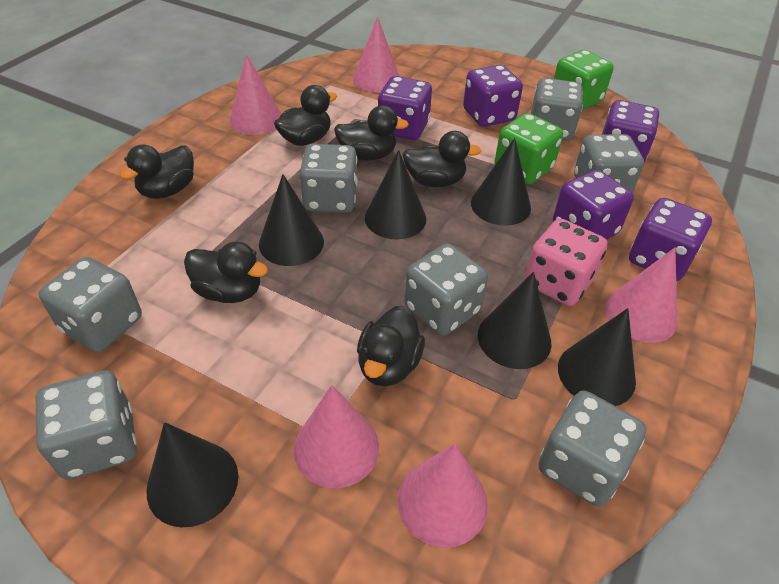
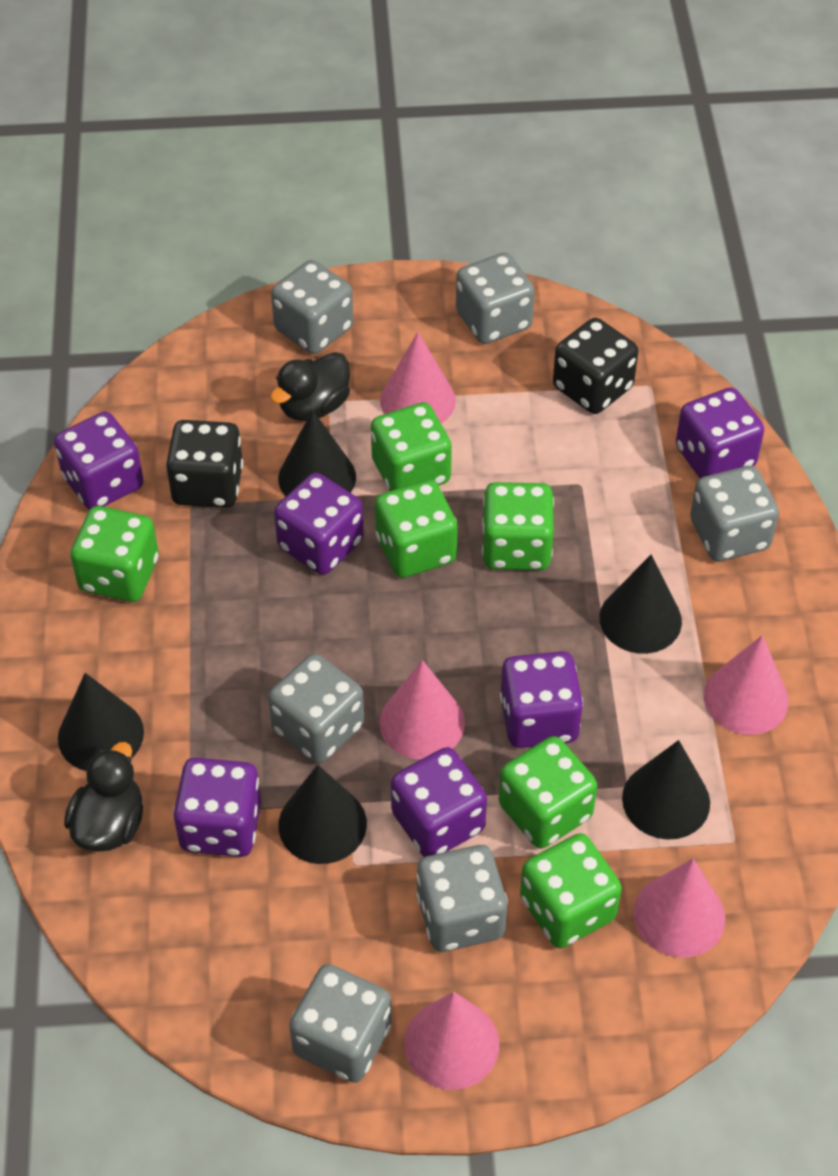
black cone: [146,422,238,527] [259,174,324,266] [365,150,426,239] [471,138,531,225] [478,271,551,369] [558,308,636,406] = 6 -> [58,673,144,771] [278,410,356,497] [278,765,367,864] [599,555,682,654] [622,740,710,840] = 5
black dice: none = 0 -> [166,420,243,508] [553,318,638,414] = 2
black duck: [119,144,194,199] [184,242,268,303] [274,85,337,146] [334,105,409,160] [357,306,425,386] [403,131,481,187] = 6 -> [64,742,143,852] [270,352,350,421] = 2
green dice: [494,113,563,184] [554,50,614,110] = 2 -> [70,506,159,602] [371,402,452,491] [375,480,458,578] [482,482,554,570] [499,736,597,849] [520,833,622,948] = 6
grey dice: [36,370,137,480] [39,257,142,352] [300,144,358,213] [405,244,488,336] [531,78,583,141] [539,391,646,506] [574,134,644,193] = 7 -> [268,654,364,763] [271,260,353,354] [289,964,392,1083] [417,845,508,952] [456,253,534,344] [690,466,779,561] = 6
pink dice: [524,219,607,306] = 1 -> none = 0
purple dice: [378,76,432,140] [463,65,523,127] [553,170,634,240] [602,100,659,162] [629,198,712,281] = 5 -> [54,412,144,510] [173,758,261,857] [274,473,364,575] [391,747,487,857] [500,651,583,748] [676,387,764,478] = 6

